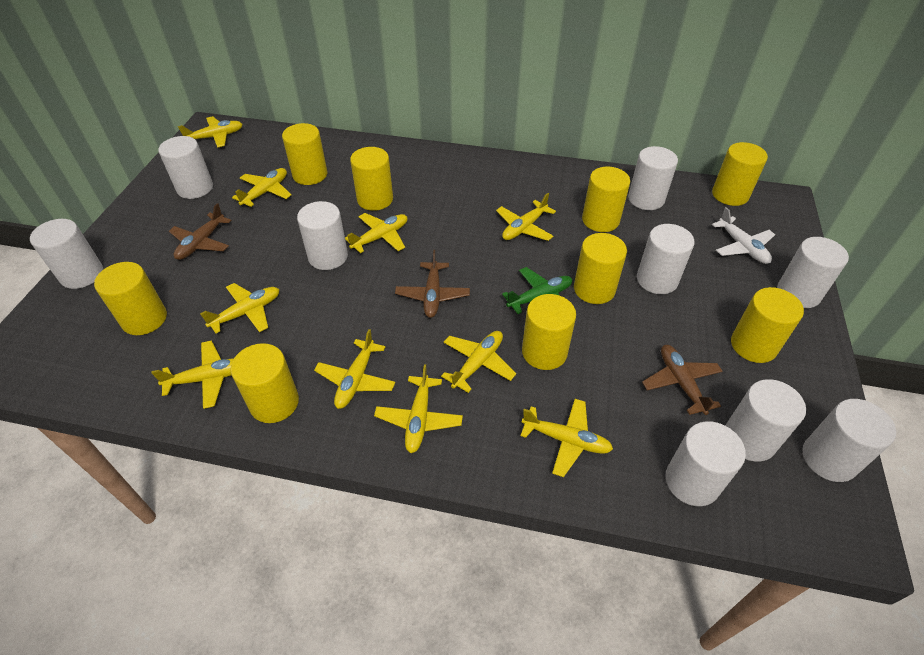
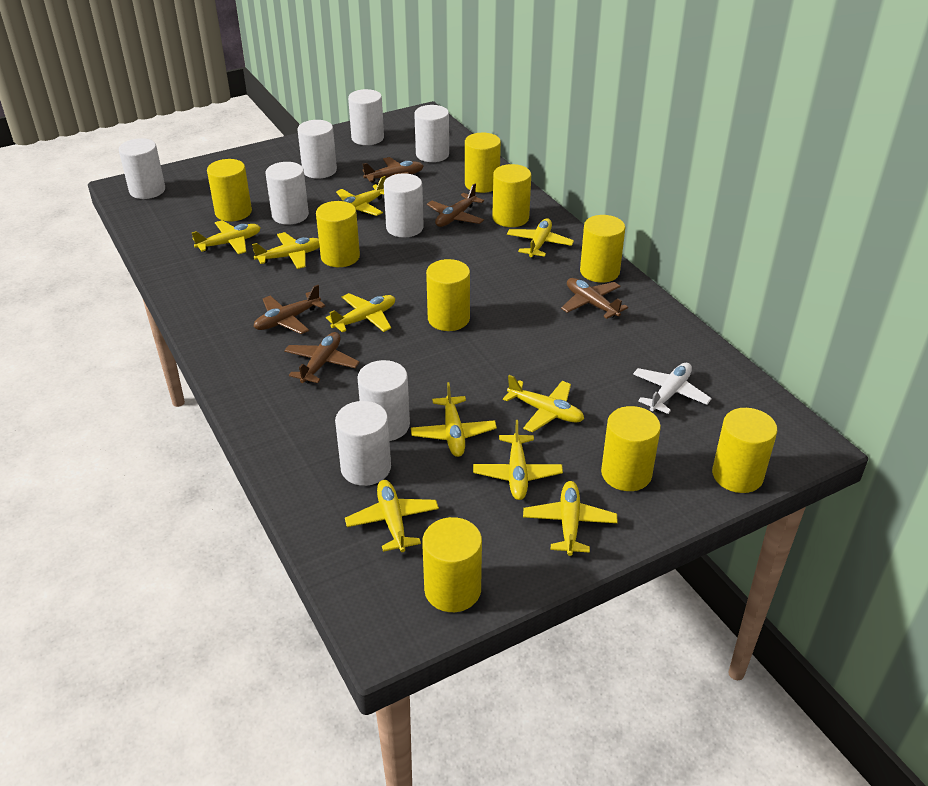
brown plane: [169,203,232,260] [395,250,470,318] [642,345,723,415] = 3 -> [254,285,325,334] [284,332,360,383] [363,157,424,183] [427,184,484,227] [561,278,628,319] = 5
green plane: [502,267,572,314] = 1 -> none = 0
white cylinder: [30,219,103,289] [158,136,213,199] [297,201,348,270] [628,146,678,210] [637,224,694,294] [666,421,746,506] [725,379,806,462] [777,237,849,308] [802,399,896,482] = 9 -> [119,138,165,199] [266,162,309,225] [298,120,337,179] [335,401,391,486] [348,89,384,145] [357,360,410,441] [384,173,424,238] [414,105,449,162] = 8

